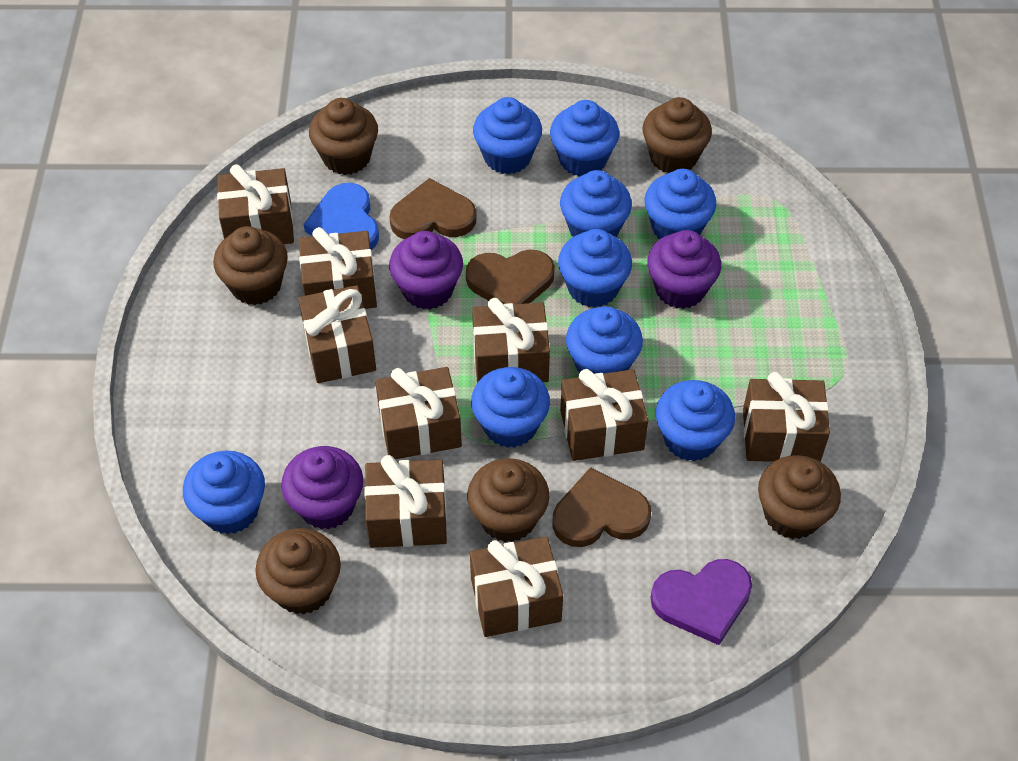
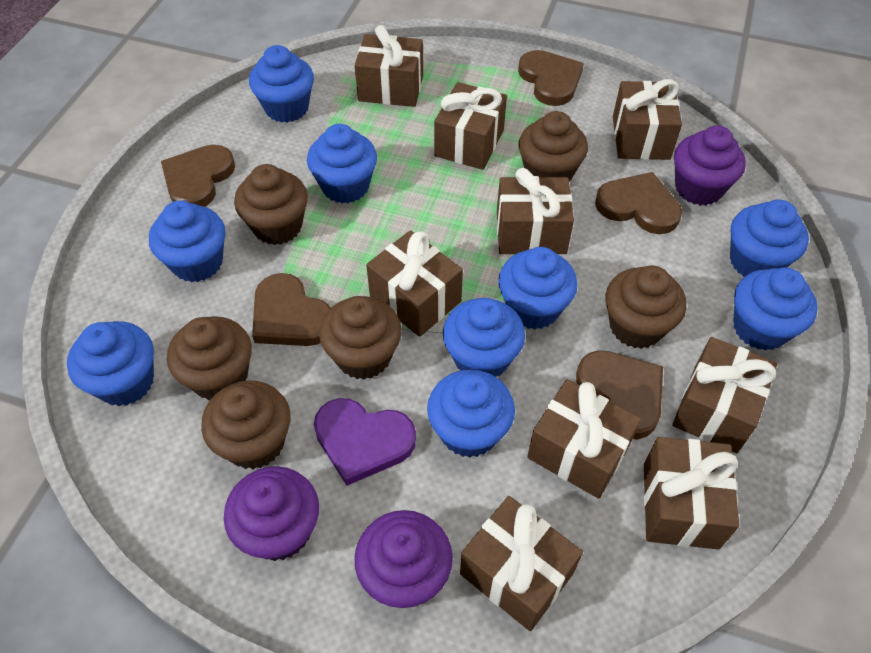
blue heart: [304,183,379,250] = 1 -> none = 0
brown heart: [389,178,477,239] [466,249,555,304] [553,467,651,547] = 3 -> [161,145,235,207] [252,273,331,346] [518,50,584,106] [576,350,663,439] [595,172,682,234] = 5

